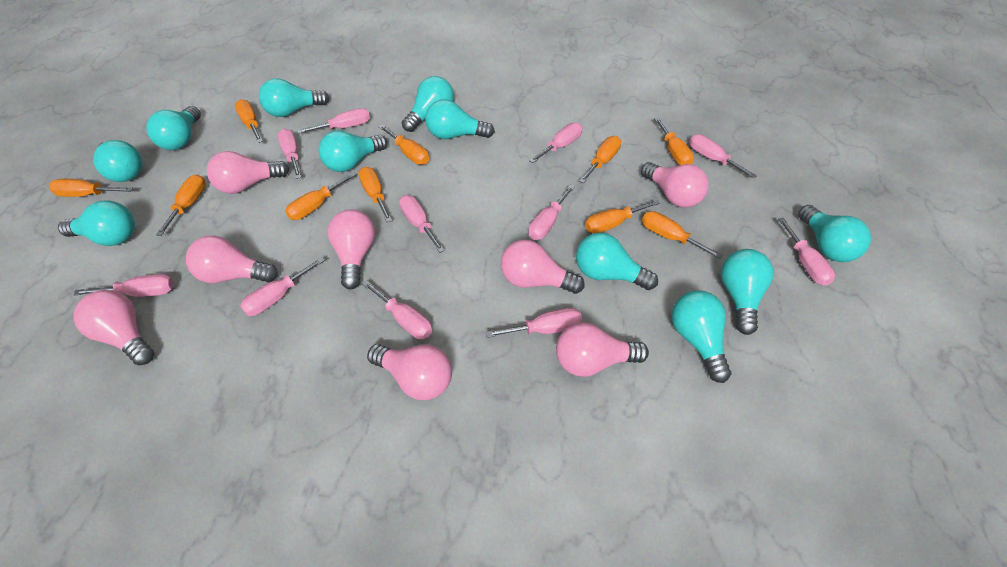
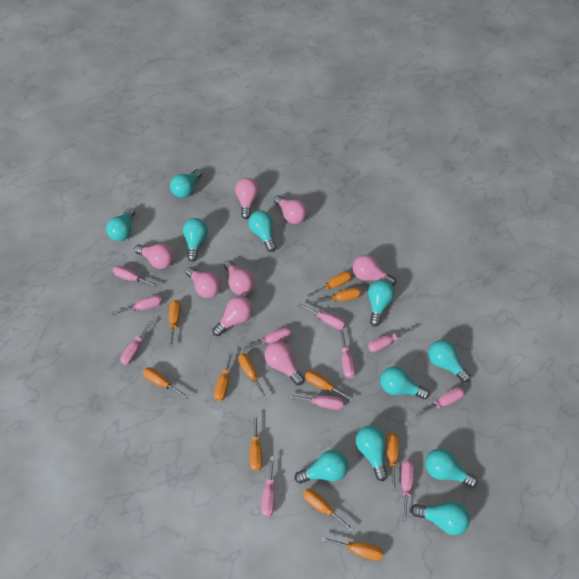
orange screwdriver: [49,179,133,197] [156,175,206,236] [235,99,263,143] [285,172,356,220] [358,167,392,222] [378,125,429,165] [579,136,621,183] [585,200,660,233] [642,211,723,259] [654,117,694,165] = 10 -> [143,367,189,399] [169,300,181,347] [214,351,233,401] [238,353,267,400] [250,415,262,471] [303,489,354,532] [305,370,355,402] [307,271,352,297] [311,287,361,304] [321,536,383,561] [386,432,399,491] = 11

